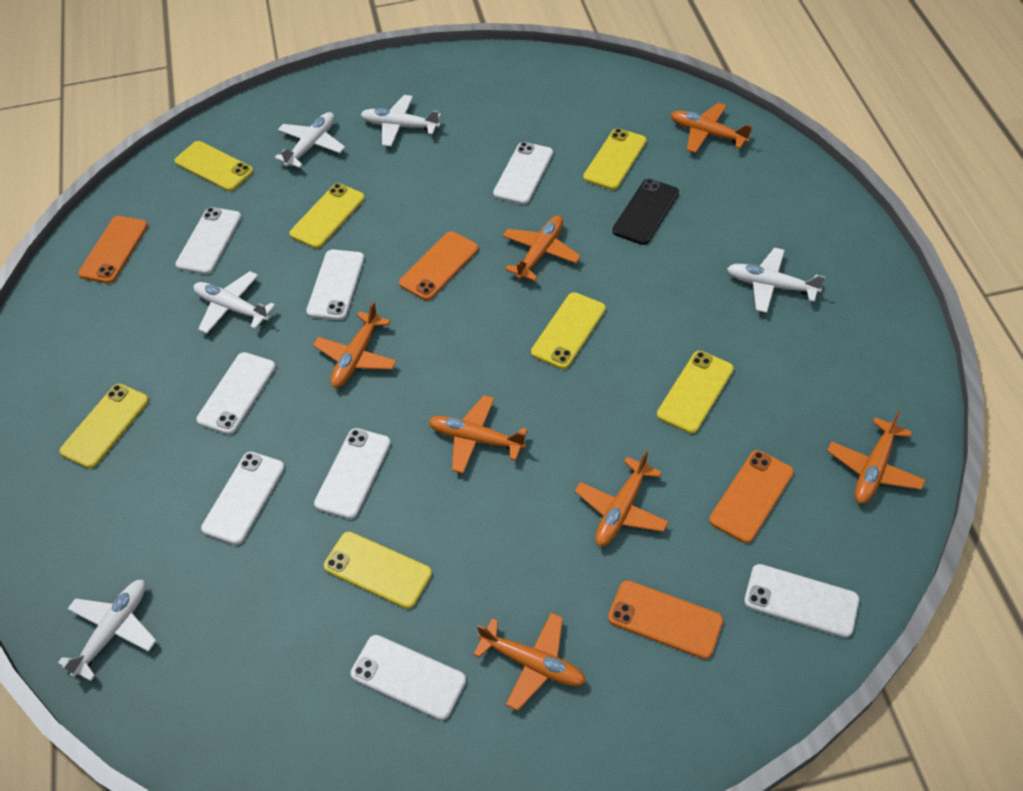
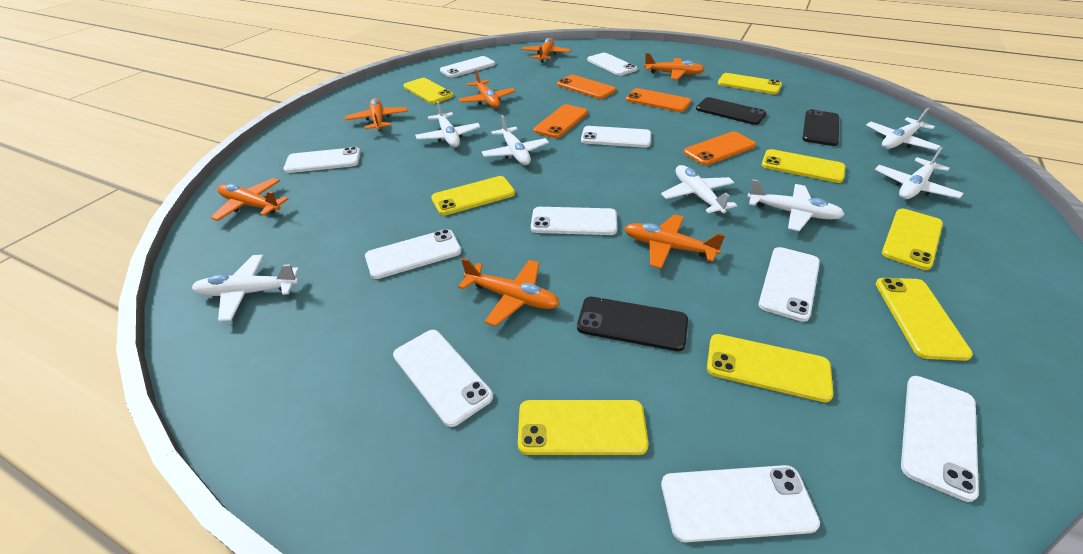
black phone: [612,179,679,245] = 1 -> [577,297,688,351] [696,97,767,125] [803,109,839,146] = 3
white phone: [175,207,241,274] [196,352,276,435] [201,452,285,545] [306,250,364,320] [314,428,391,519] [350,635,466,720] [493,142,553,205] [744,564,859,638] = 8 -> [283,147,361,173] [365,229,461,279] [393,330,493,427] [440,56,495,78] [531,207,617,235] [581,126,651,148] [587,53,637,76] [661,465,820,542] [759,247,820,322] [901,376,979,502] = 10
white plane: [58,580,157,681] [193,271,276,334] [274,112,345,168] [361,95,441,147] [727,248,825,313] = 5 -> [192,255,299,321] [415,101,481,147] [482,115,549,165] [661,165,737,213] [747,179,845,231] [866,108,941,150] [875,147,964,199] = 7
yellow phone: [59,384,149,469] [174,141,253,191] [289,183,365,249] [324,532,432,609] [531,292,606,369] [583,128,647,190] [657,351,734,434] = 7 -> [403,78,454,104] [431,176,515,215] [518,400,649,455] [707,334,833,402] [718,73,782,94] [761,149,846,183] [876,278,973,361] [882,209,943,270] = 8

